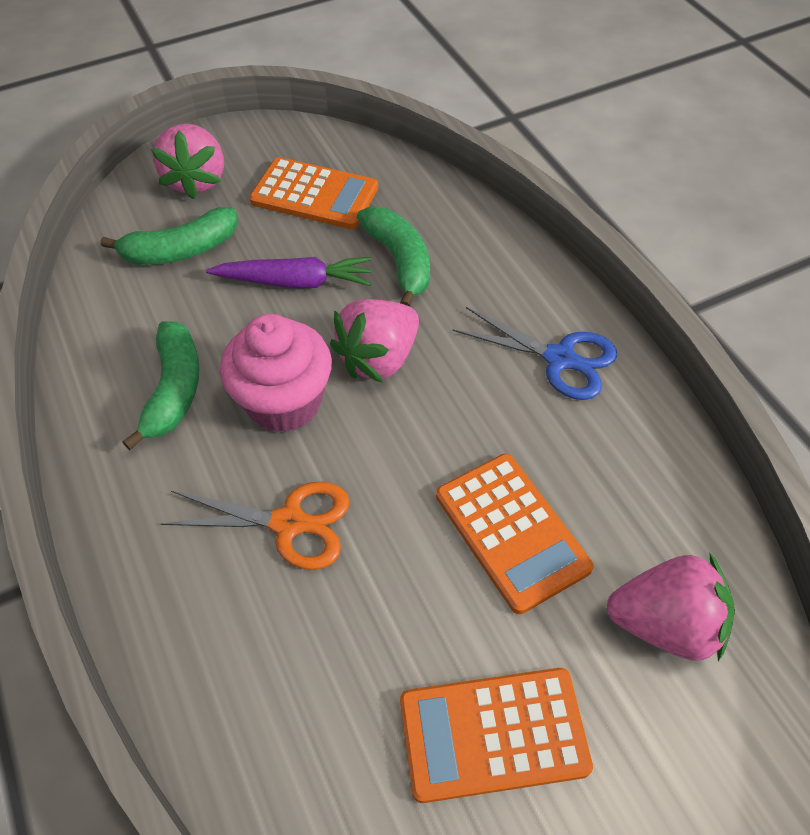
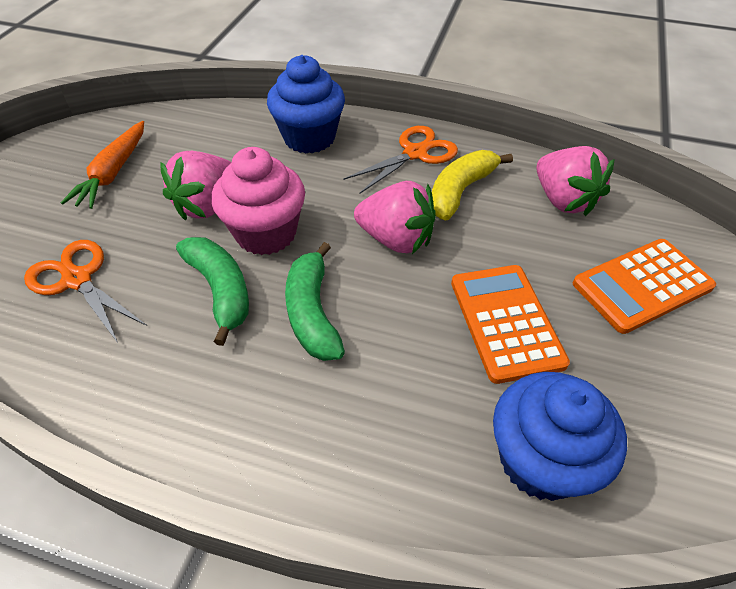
blue cupcake: none = 0 -> [267,55,345,153] [493,372,627,501] = 2
blue scissors: [452,307,617,400] = 1 -> none = 0
green banana: [101,207,237,265] [122,321,199,450] [357,207,430,307] = 3 -> [176,237,249,346] [285,242,345,361] = 2
orange calculator: [249,157,378,229] [400,668,593,803] [436,454,593,614] = 3 -> [451,265,570,384] [573,239,716,334] = 2
orange carrot: none = 0 -> [60,121,144,209] = 1
orange scissors: [161,481,350,570] = 1 -> [24,240,147,343] [343,126,458,194] = 2
purple carrot: [206,257,372,288] = 1 -> none = 0
yellow banana: none = 0 -> [432,150,513,221] = 1

